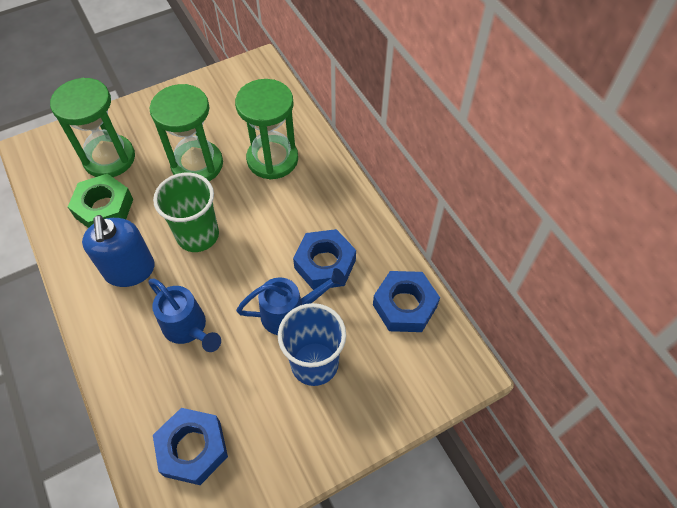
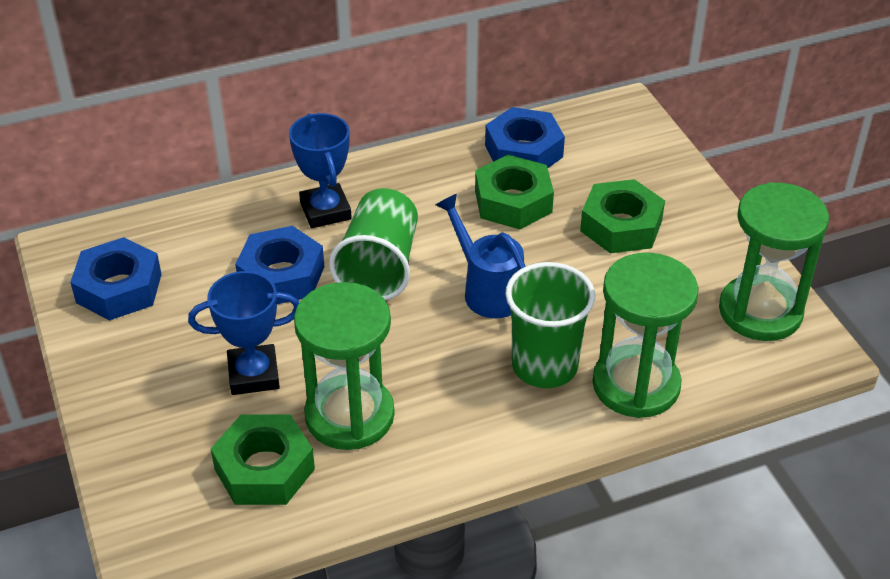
blue cup: [278,303,346,386] = 1 -> none = 0
blue soap dispenser: [82,215,155,287] = 1 -> none = 0
blue trophy: none = 0 -> [188,271,299,395] [289,113,352,228] = 2
blue watering can: [149,279,221,352] [236,268,346,335] = 2 -> [435,194,526,318] = 1
green cup: [153,173,219,252] = 1 -> [329,188,418,300] [506,262,595,388] = 2
green nut: [68,174,133,228] = 1 -> [211,414,315,505] [475,155,554,229] [580,179,665,253] = 3

